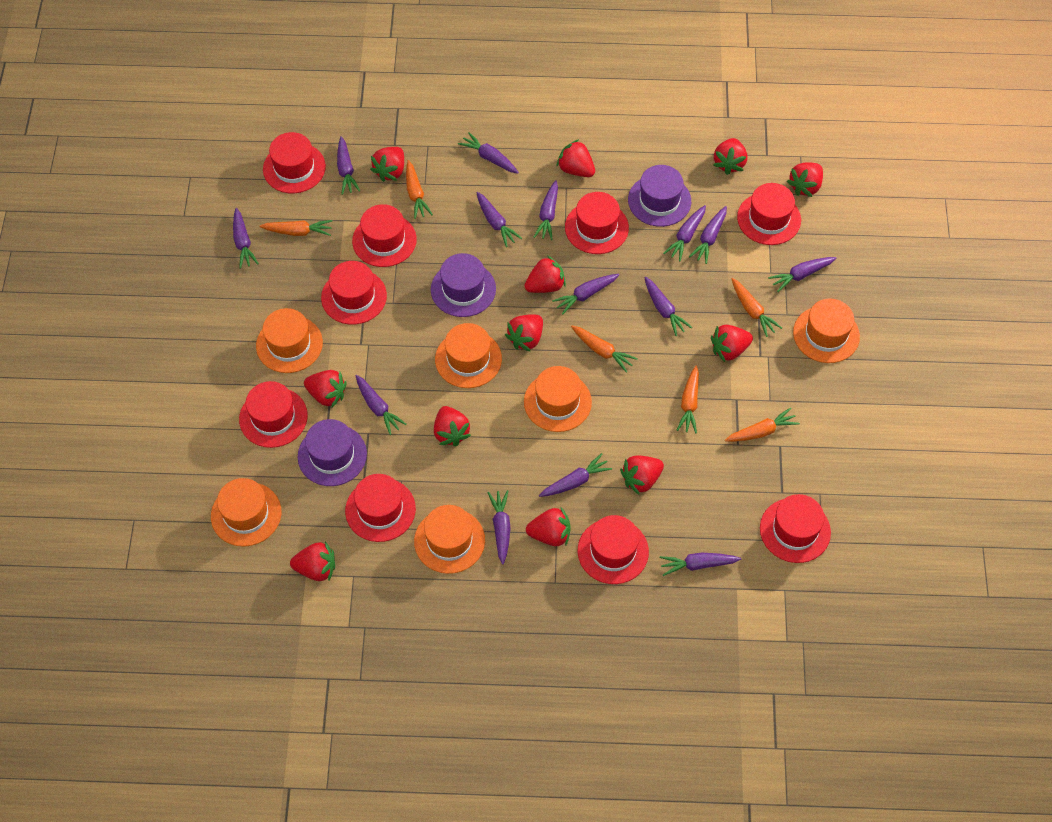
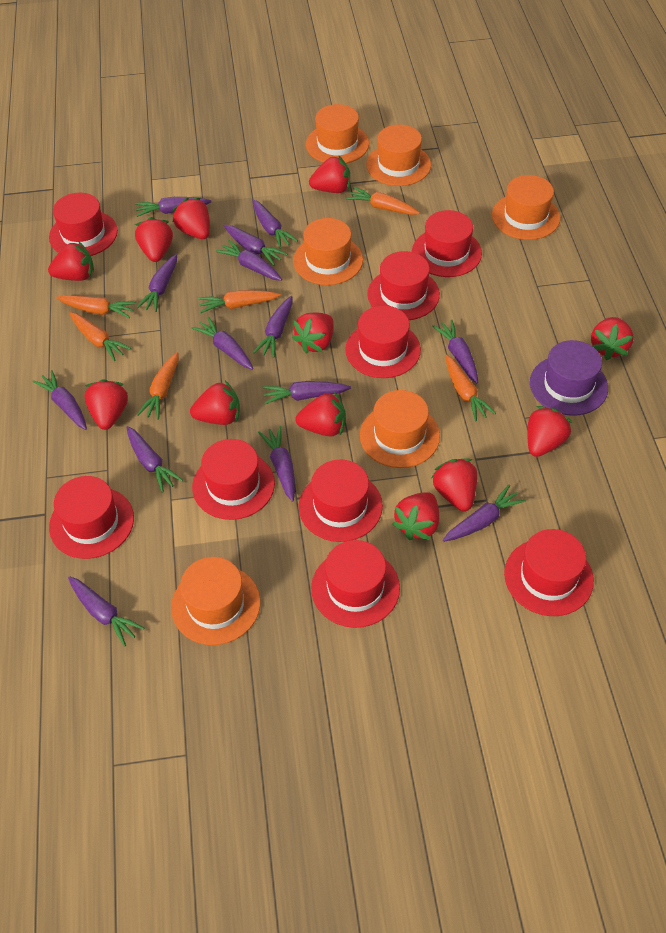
purple hat: [298,419,367,486] [431,253,496,317] [628,165,691,227] = 3 -> [530,340,608,416] = 1

